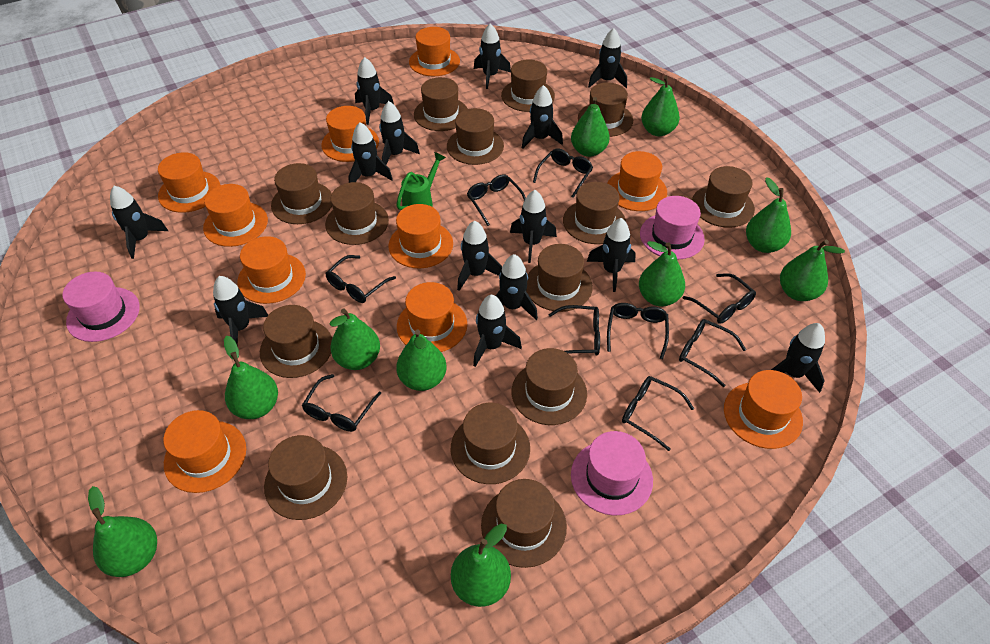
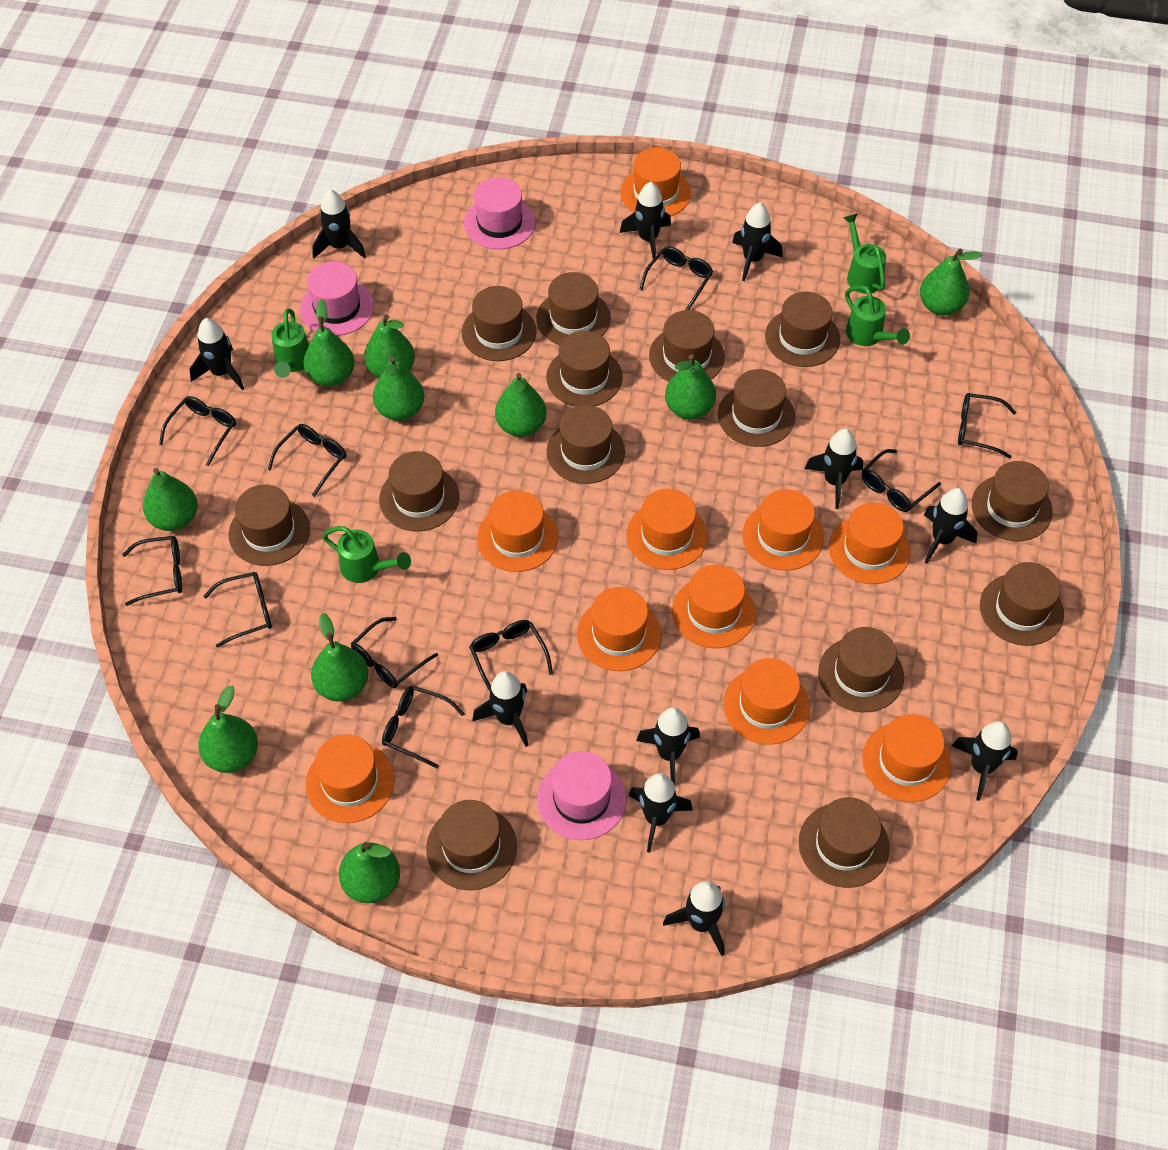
black glasses: [302,374,381,432] [325,255,396,303] [467,174,526,226] [533,148,593,198] [548,305,600,356] [607,303,669,359] [622,376,694,451] [679,319,746,387] [683,273,756,324] = 9 -> [122,536,182,606] [159,396,236,466] [204,572,272,648] [268,424,347,497] [351,617,438,688] [382,686,465,768] [469,620,553,691] [639,246,713,310] [862,449,941,512] [958,393,1016,458] = 10
black rocket: [110,186,168,259] [213,276,268,347] [348,122,393,183] [355,57,394,125] [379,101,420,165] [457,221,502,291] [473,295,522,367] [474,23,511,89] [496,254,538,320] [510,190,557,263] [522,85,563,149] [587,218,636,292] [588,28,627,88] [771,323,825,393] = 14 -> [189,318,244,390] [312,189,366,259] [473,671,529,747] [620,182,671,259] [629,773,693,853] [636,707,700,786] [663,881,725,956] [732,203,783,281] [805,429,863,509] [924,488,977,564] [952,721,1018,801] = 11
green watering can: [396,152,446,210] = 1 -> [271,308,309,378] [322,526,411,583] [843,213,886,294] [845,285,910,346] = 4

